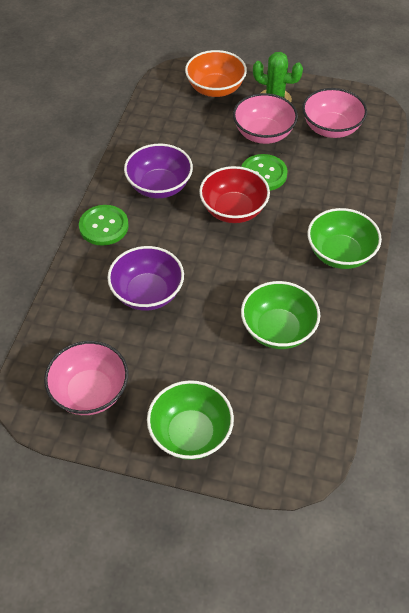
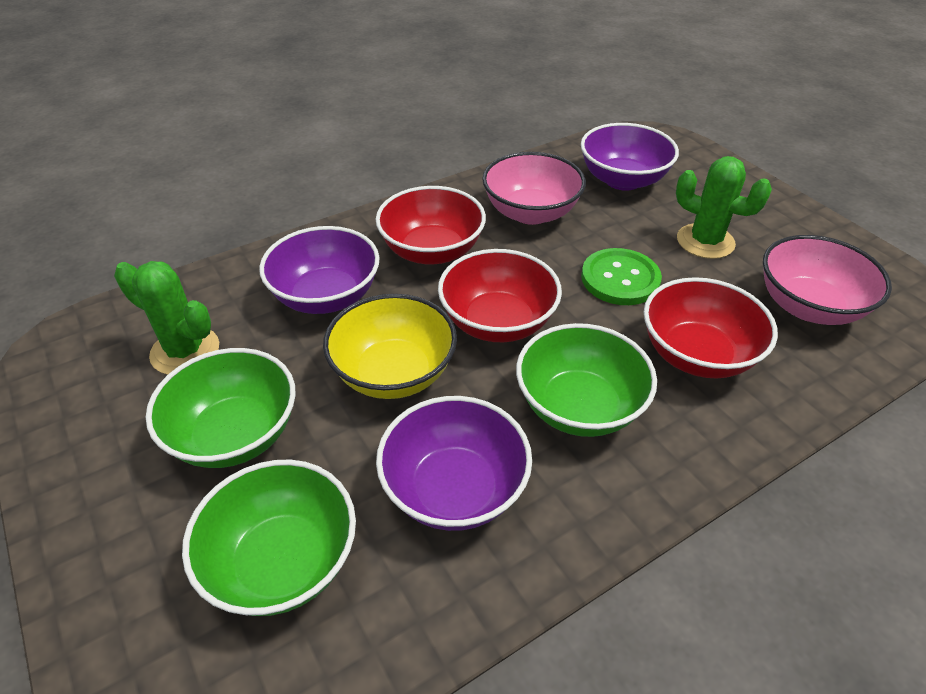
green button: [79,205,129,246] [241,154,288,191] = 2 -> [581,248,662,305] = 1
green cactus: [253,52,303,102] = 1 -> [114,261,219,375] [676,156,772,259] = 2
orange bowl: [185,50,247,97] = 1 -> none = 0
pink bowl: [44,341,128,415] [233,93,298,144] [302,88,367,138] = 3 -> [482,152,586,225] [763,235,892,325] = 2
purple bowl: [107,246,184,311] [124,144,193,198] = 2 -> [259,226,380,314] [376,396,532,531] [581,123,679,191] = 3
red bowl: [199,166,270,223] = 1 -> [376,186,486,265] [438,249,562,342] [644,277,778,379] = 3
yellow bowl: none = 0 -> [323,294,457,399] = 1

